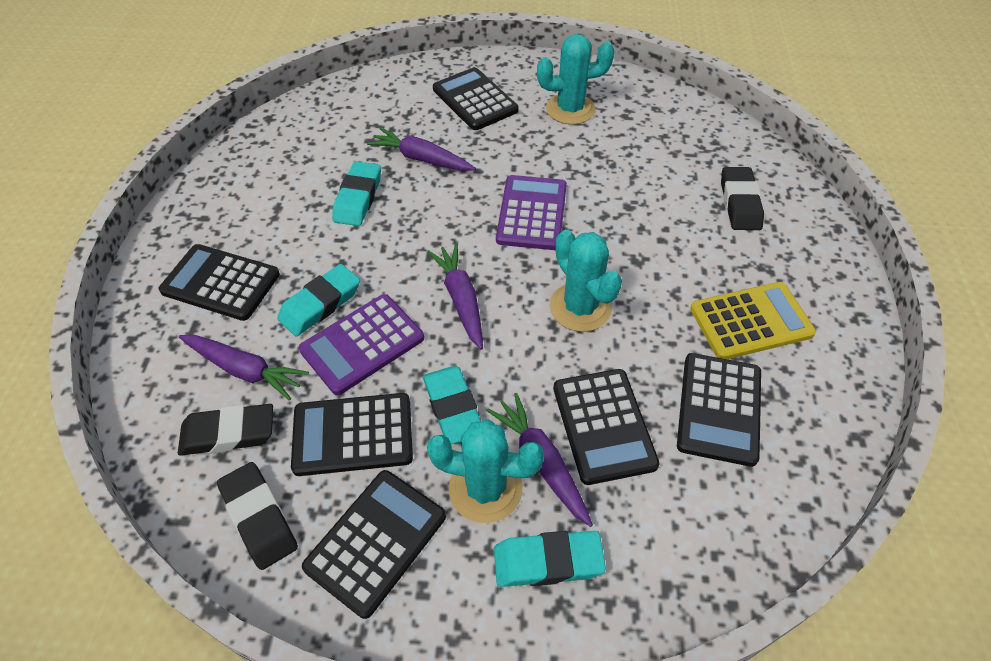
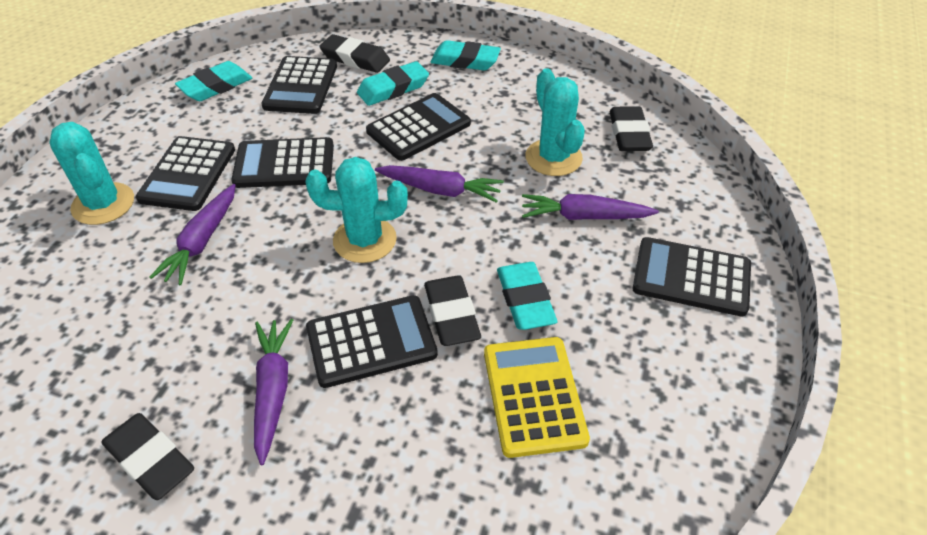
black eraser: [178,404,273,456] [217,462,298,570] [721,167,764,230] = 3 -> [101,413,194,500] [319,34,390,73] [424,275,481,346] [610,106,653,151] = 4
purple calculator: [299,294,424,395] [496,175,567,250] = 2 -> none = 0

